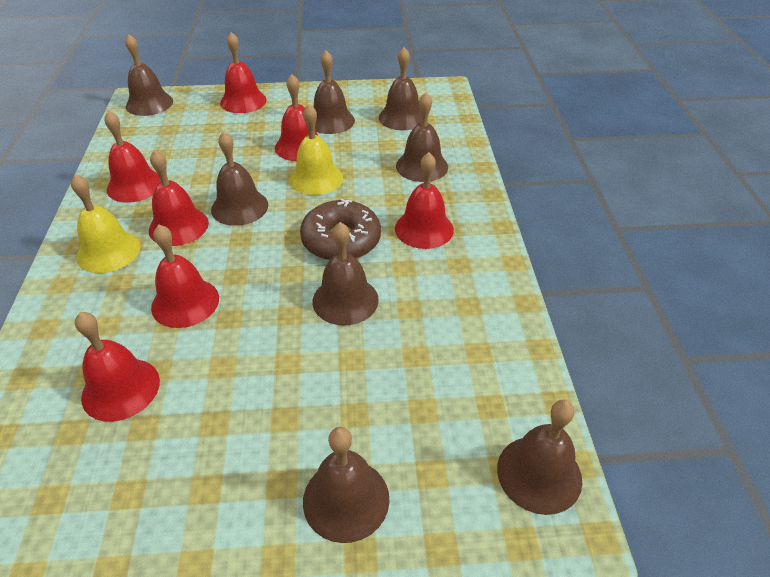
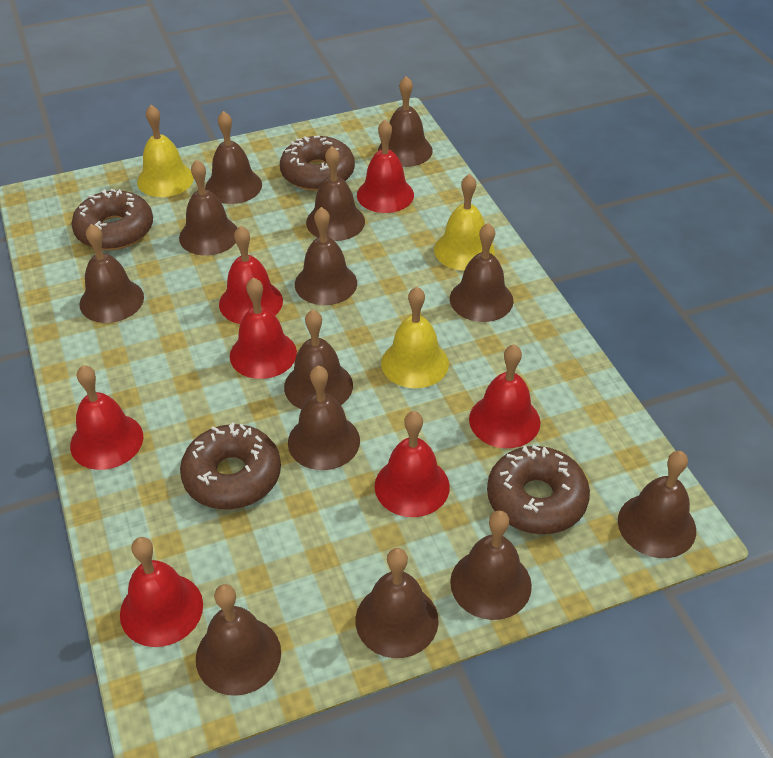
brown bell: [125,34,173,116] [211,131,268,226] [303,427,390,543] [312,222,379,326] [313,50,355,134] [379,47,421,130] [396,92,448,182] [497,400,582,515] = 8 -> [79,224,144,323] [179,160,237,255] [196,584,281,696] [205,111,262,204] [284,310,353,409] [288,365,360,470] [295,207,357,305] [306,146,365,241] [355,548,439,658] [378,76,433,167] [450,223,514,322] [450,510,532,620] [618,451,696,558] = 13
brown donut: [300,199,381,260] = 1 -> [72,189,153,250] [180,422,281,509] [280,136,355,191] [487,445,590,534] = 4
yellow bell: [71,174,141,273] [289,104,343,195] = 2 -> [137,105,194,197] [381,287,449,388] [434,174,495,270] = 3

